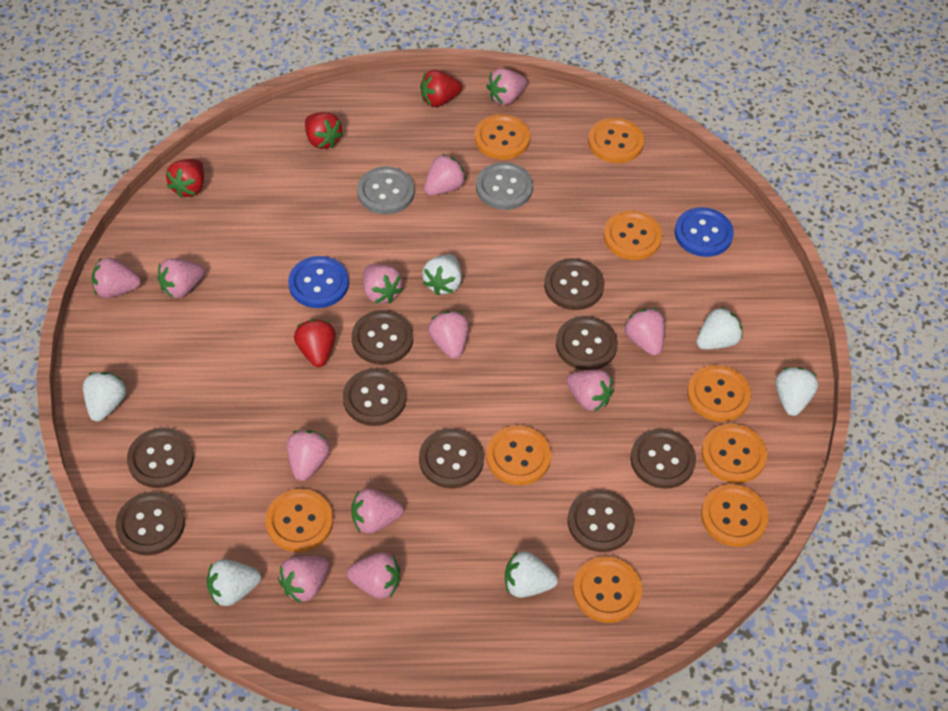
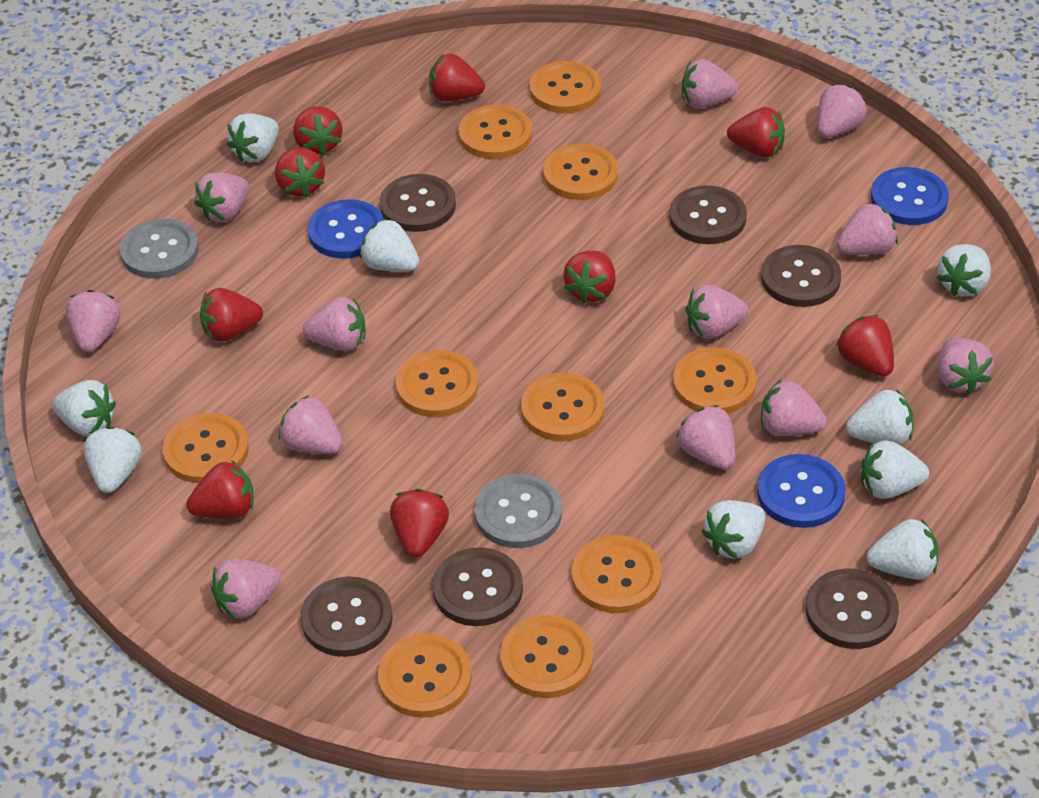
blue button: [288,256,349,308] [675,207,734,257] = 2 -> [308,199,384,259] [757,454,846,528] [871,167,949,225] = 3
brown button: [116,492,185,555] [127,428,194,488] [343,368,406,426] [352,310,413,365] [419,428,484,488] [544,258,604,310] [556,316,618,370] [568,489,635,552] [630,429,696,489] = 9 -> [301,576,393,657] [380,174,456,232] [432,547,523,626] [669,185,747,244] [761,245,841,307] [806,568,899,649] = 6
orange button: [265,489,333,552] [475,114,530,160] [486,425,551,485] [573,556,642,623] [588,118,644,163] [604,210,662,260] [687,365,751,422] [701,424,767,483] [701,484,769,547] = 9 -> [163,413,249,483] [378,634,472,718] [396,350,479,417] [458,105,532,159] [500,615,593,698] [521,373,605,441] [529,61,601,113] [543,144,618,200] [571,535,662,613] [673,347,757,414] = 10
red strawberry: [166,159,204,198] [294,319,336,367] [305,112,343,149] [420,70,462,107] = 4 -> [186,460,254,519] [200,288,263,342] [275,147,325,198] [293,106,342,156] [390,489,449,558] [429,54,485,102] [564,250,616,304] [727,107,785,157] [836,315,894,376] = 9
white strawberry: [83,372,126,422] [207,559,261,607] [422,254,462,295] [505,551,558,598] [696,307,743,349] [775,367,818,416] = 6 -> [52,380,116,436] [84,426,142,493] [227,113,279,162] [360,218,419,271] [702,500,766,559] [846,389,913,445] [862,440,929,499] [867,519,938,579] [937,244,991,296] = 9

